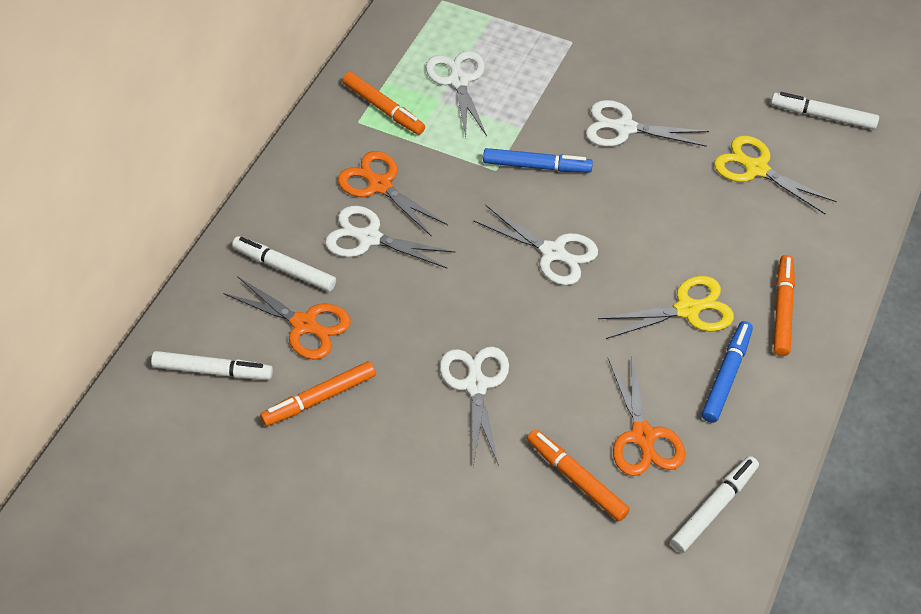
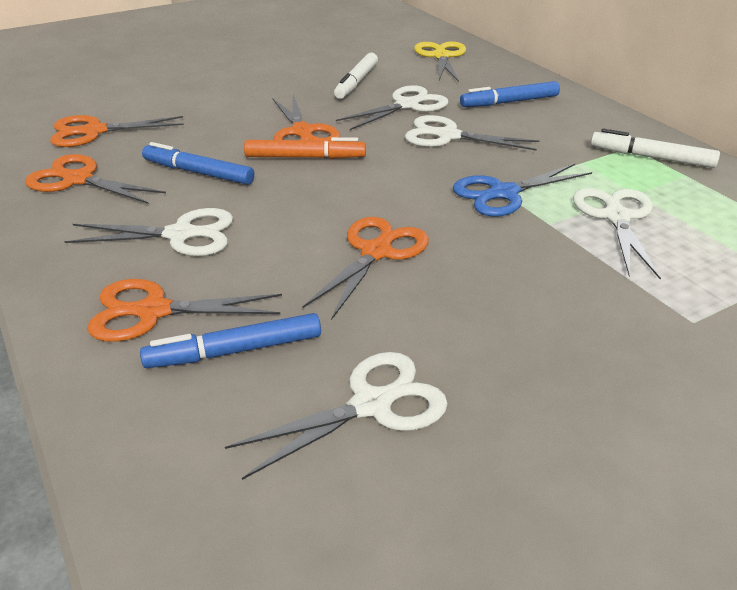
blue marker: [483,148,593,173] [702,321,753,423] = 2 -> [140,313,321,368] [142,142,254,185] [460,81,560,107] = 3
blue scissors: none = 0 -> [453,163,592,217] = 1
orange marker: [260,361,376,426] [342,72,425,135] [527,429,630,521] [773,255,795,356] = 4 -> [244,137,366,159] = 1
orange scissors: [223,276,351,360] [338,151,448,237] [608,353,685,476] = 3 -> [25,154,166,204] [50,115,184,147] [87,279,282,342] [273,95,340,141] [302,217,429,320] = 5
white marker: [151,351,273,380] [232,236,336,291] [671,456,759,553] [771,92,879,129] = 4 -> [334,53,378,99] [591,129,720,168] = 2
yellow scissors: [598,276,734,339] [714,136,837,215] = 2 -> [414,41,466,82] = 1

